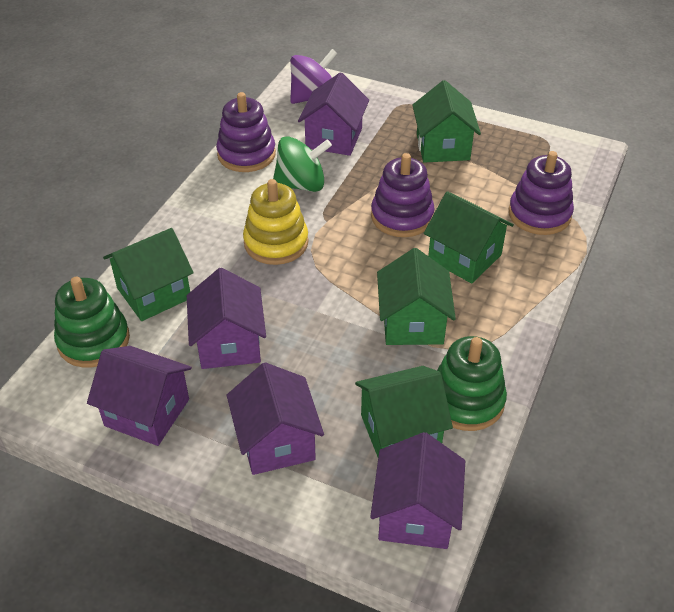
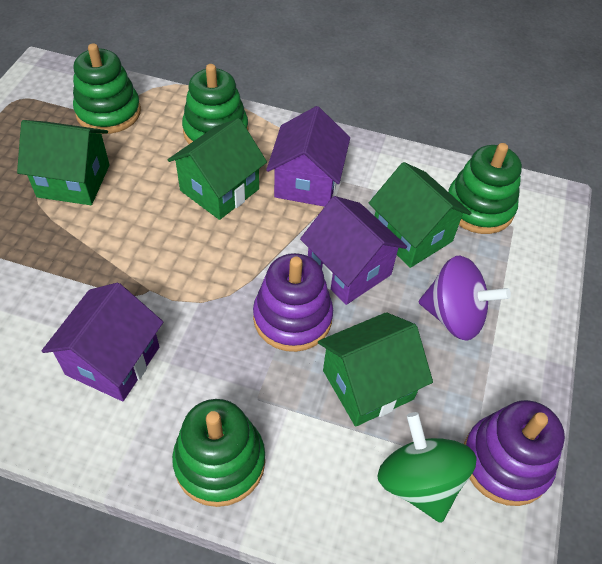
green house: [103,228,194,321] [355,366,453,457] [377,248,456,345] [412,80,481,163] [424,191,514,284] = 5 -> [17,120,110,205] [168,118,267,220] [318,312,433,427] [369,162,471,268] = 4
green stacking toy: [54,277,130,368] [437,336,507,431] = 2 -> [73,43,141,134] [172,399,265,507] [182,64,248,144] [448,143,522,234] = 4
purple house: [87,346,192,446] [187,268,266,369] [227,362,324,475] [298,72,369,156] [370,432,465,549] = 5 -> [42,283,163,401] [266,106,350,207] [300,196,407,305] = 3
purple stacking toy: [216,92,276,172] [371,153,435,237] [509,151,574,235] = 3 -> [253,253,333,352] [464,400,565,506] = 2
yellow stacking toy: [243,179,308,265] = 1 -> none = 0

